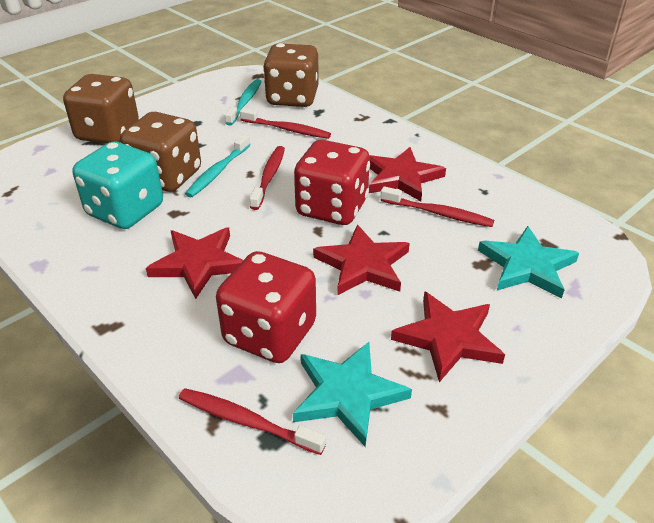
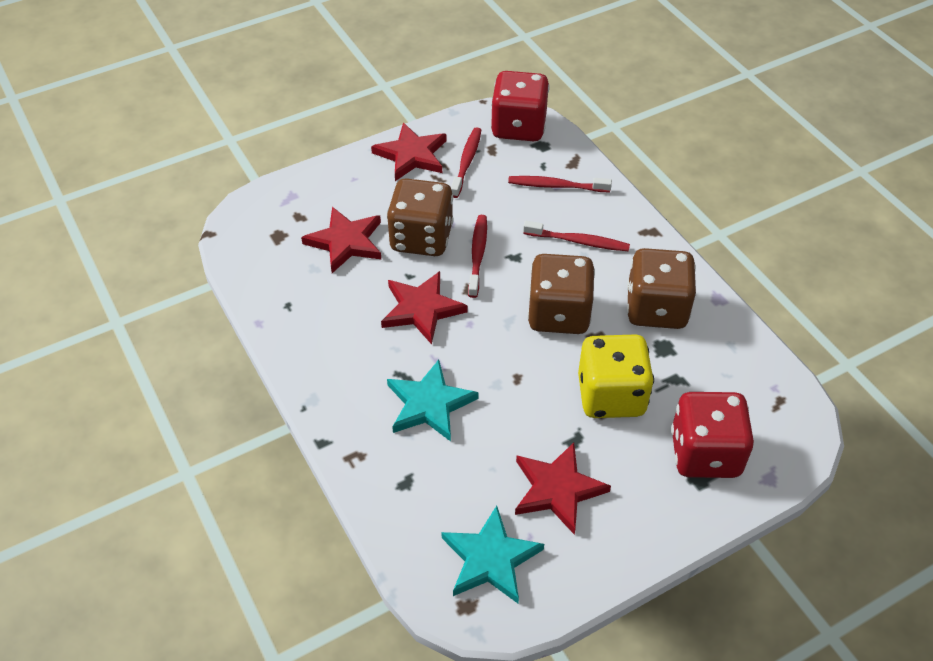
turquoise dice: [73,142,163,229] = 1 -> none = 0
turquoise toothbrush: [185,134,251,197] [225,79,262,126] = 2 -> none = 0
yellow dice: none = 0 -> [578,334,654,418] = 1

